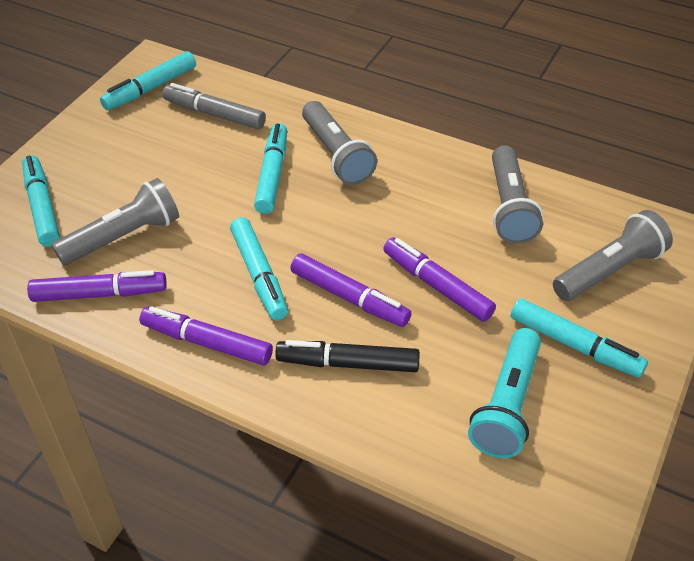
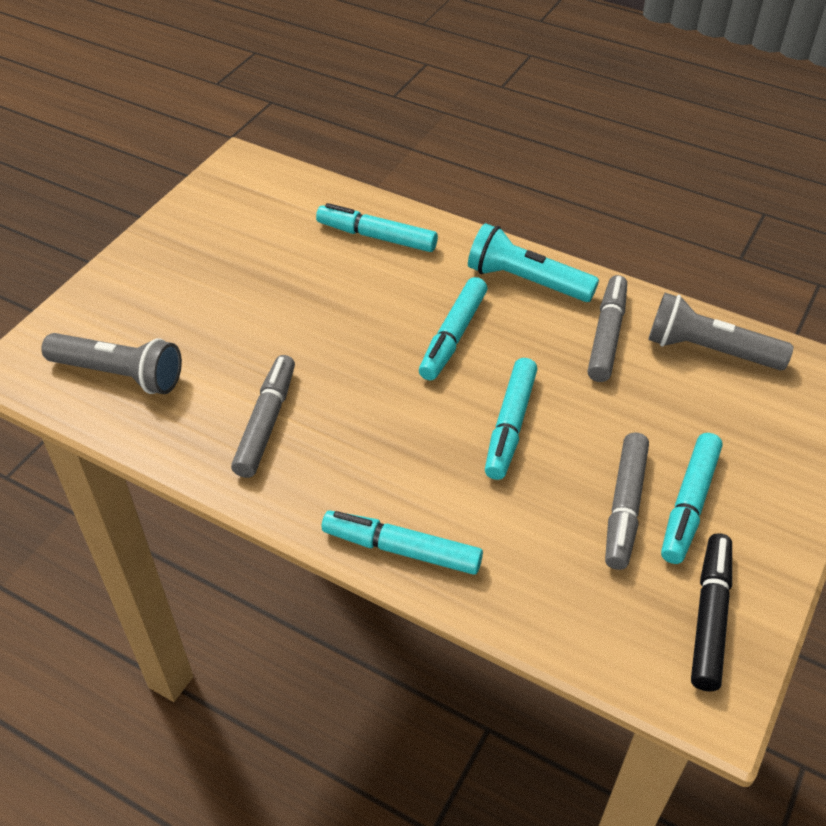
grey flashlight: [52,178,179,265] [302,101,377,185] [492,145,543,244] [553,210,673,301] = 4 -> [41,333,182,394] [648,293,794,370] = 2
grey marker: [162,83,266,129] = 1 -> [231,355,295,478] [588,275,627,382] [605,432,649,570] = 3
purple marker: [27,270,167,302] [139,306,273,366] [290,253,411,327] [383,237,496,322] = 4 -> none = 0

